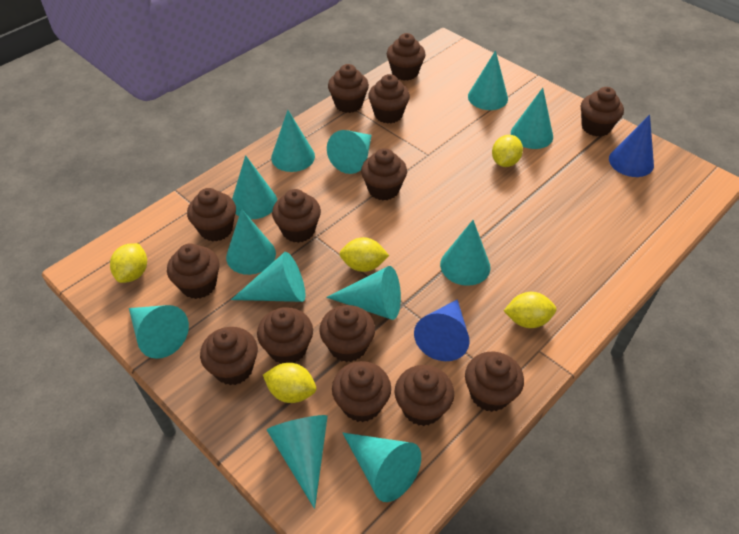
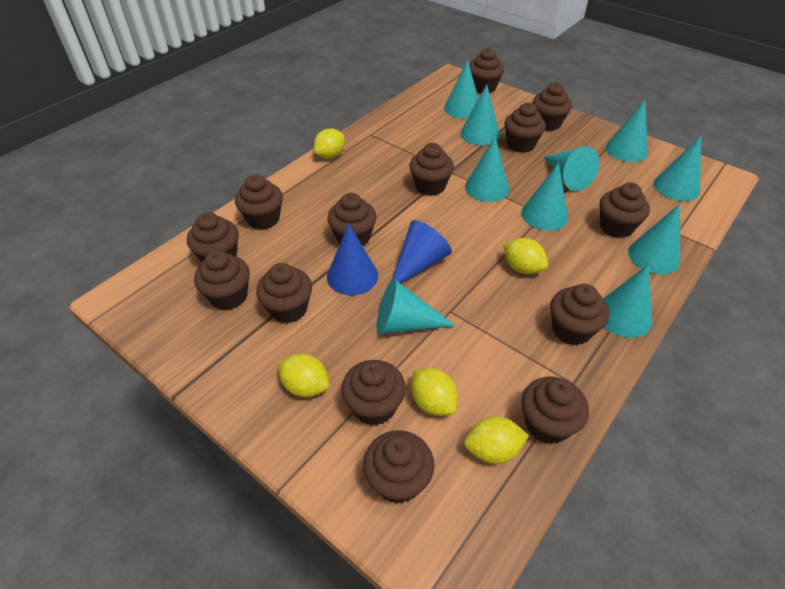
turquoise cone: [129,305,189,359] [226,209,276,275] [231,252,305,302] [232,155,277,219] [267,415,328,509] [271,110,315,172] [326,266,401,320] [327,130,372,174] [343,433,421,502] [440,220,490,286] [468,50,508,110] [511,88,553,149] = 12 -> [376,279,456,334] [444,60,478,119] [460,85,500,145] [465,137,509,202] [521,163,568,231] [544,146,600,191] [603,264,652,338] [606,100,648,162] [628,204,680,274] [654,136,701,201] = 10

